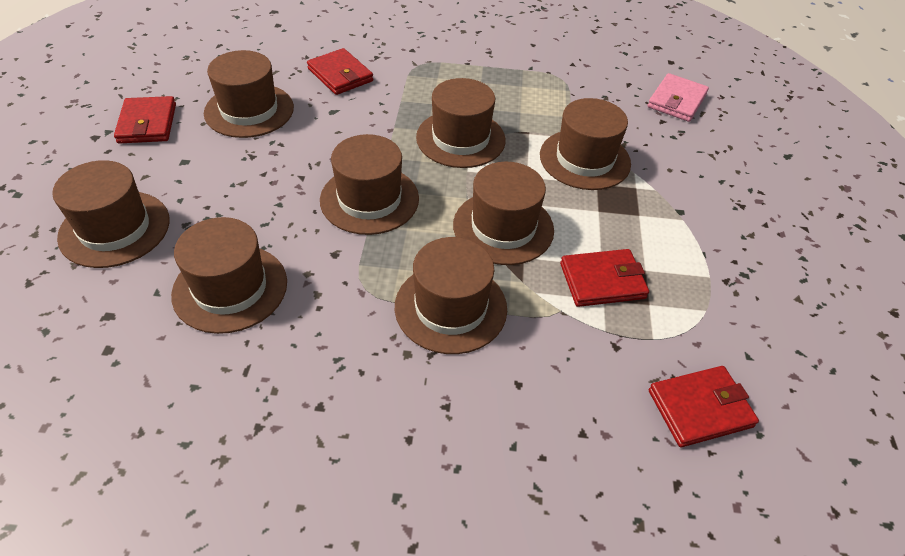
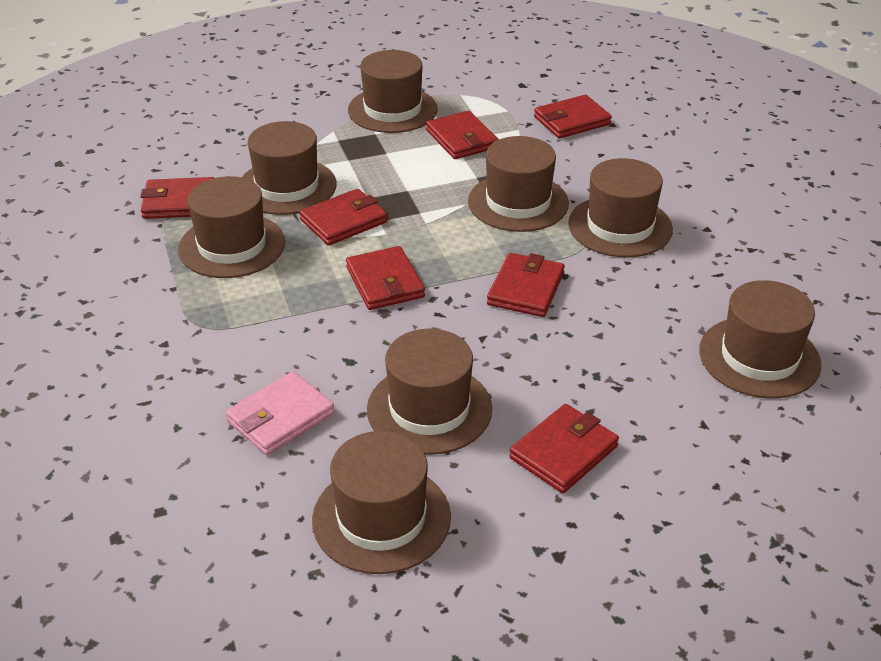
red wallet: [114,96,176,144] [307,48,373,95] [560,249,649,307] [649,366,759,447] = 4 -> [140,177,214,219] [299,189,387,246] [346,246,425,310] [426,111,499,159] [487,253,565,317] [509,404,619,493] [534,95,612,138] = 7

